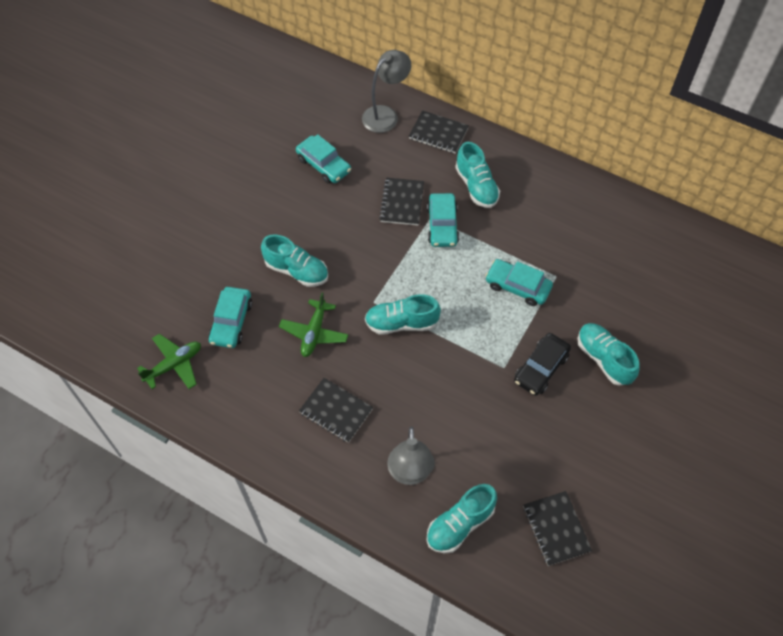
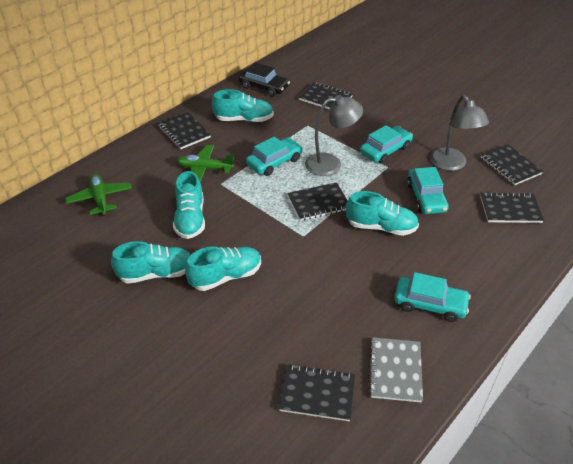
black notebook: [299,378,373,443] [379,178,424,226] [409,110,469,153] [523,491,592,566] = 4 -> [158,112,211,149] [279,364,355,421] [288,182,348,221] [299,82,353,109] [480,144,543,185] [480,192,544,223] = 6
grey notebook: none = 0 -> [369,337,423,403] = 1

